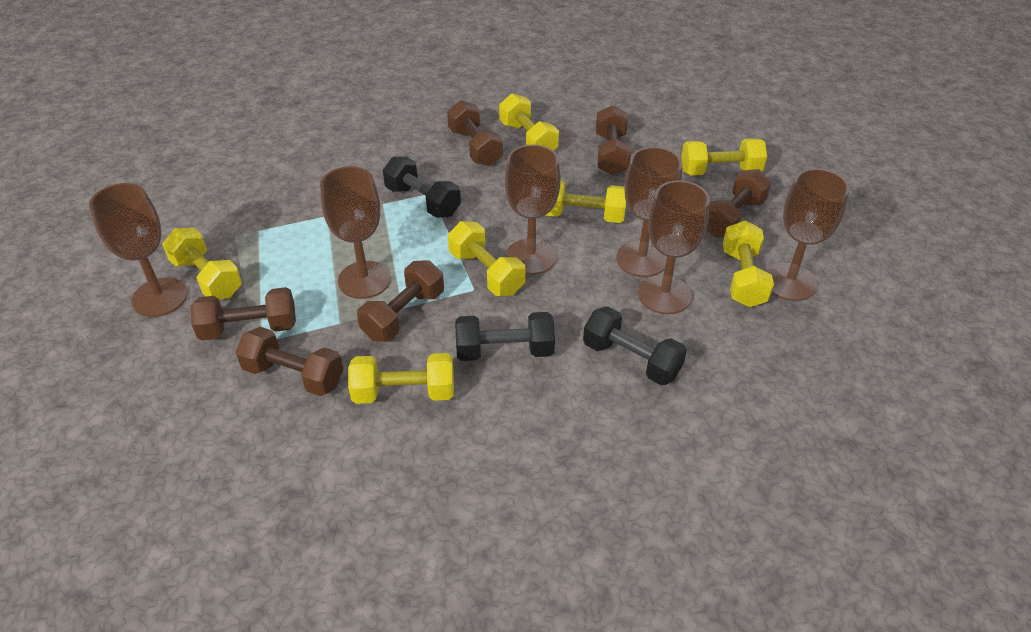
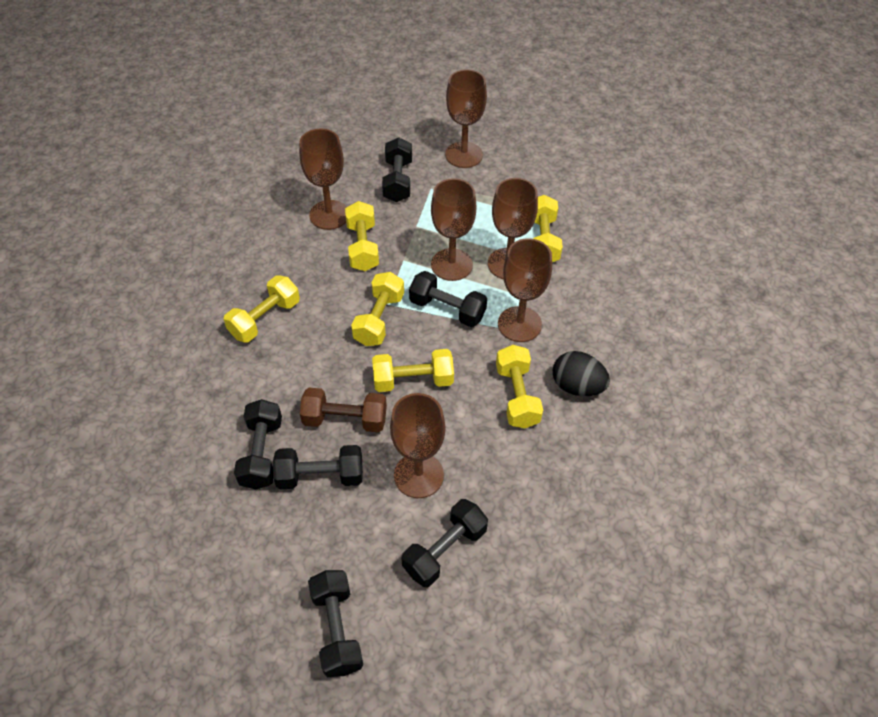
black dumbbell: [383,156,461,218] [455,312,555,361] [583,306,687,385] = 3 -> [234,399,282,489] [273,445,363,489] [308,570,363,677] [382,137,412,202] [401,499,488,587] [409,271,487,327] = 6
black egg: none = 0 -> [553,351,610,396] = 1
brown dumbbell: [190,287,296,341] [235,327,343,396] [357,260,444,342] [447,100,503,166] [596,105,631,175] [707,169,772,237] = 6 -> [300,388,387,432] = 1
yellow dumbbell: [162,228,242,299] [348,353,454,404] [448,221,525,296] [499,93,559,151] [546,180,626,223] [681,138,767,175] [723,221,774,307] = 7 -> [224,275,300,342] [345,201,379,271] [351,272,404,346] [372,349,454,392] [496,345,543,428] [533,195,563,262] = 6

